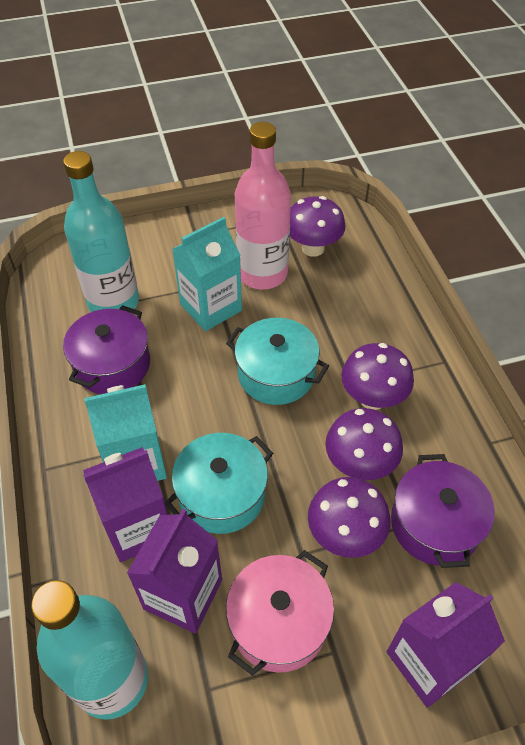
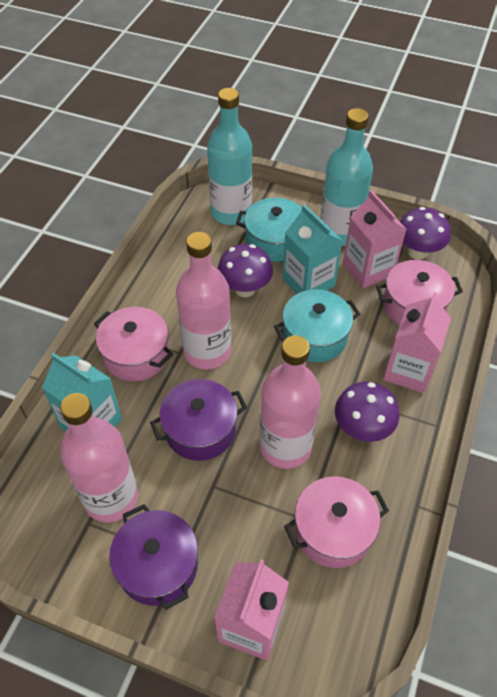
pink bottle: [235,122,291,290] = 1 -> [60,393,138,522] [176,232,231,369] [260,335,321,469] = 3
pink carton: none = 0 -> [214,560,289,661] [343,190,407,288] [383,292,451,393] = 3
pink pot: [226,550,334,676] = 1 -> [94,307,173,381] [284,476,389,568] [376,260,463,325] = 3
purple carton: [83,447,168,562] [127,509,222,634] [387,582,505,708] = 3 -> none = 0
purple mushroom: [290,196,346,257] [308,477,390,558] [325,408,403,480] [341,343,414,410] = 4 -> [218,244,273,297] [335,382,399,442] [400,207,451,260] = 3

